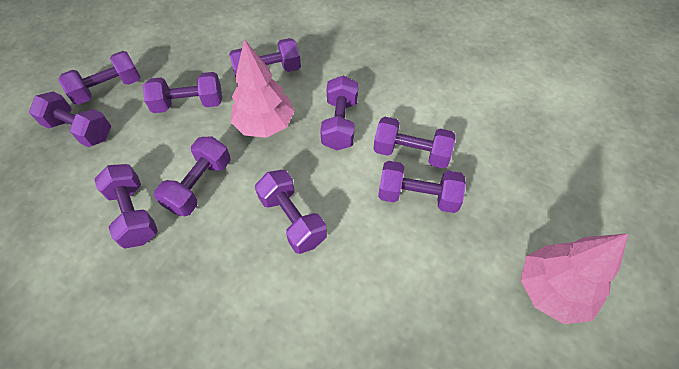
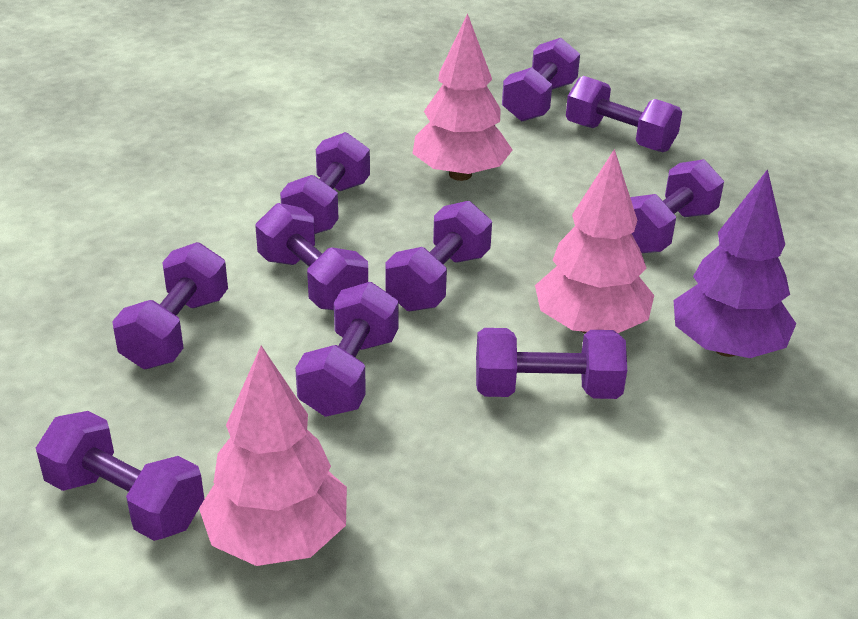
pink tree: [231,39,295,138] [521,234,628,324] = 2 -> [199,346,347,566] [413,13,512,181] [535,149,654,333] = 3
purple tree: none = 0 -> [673,169,796,358] = 1

